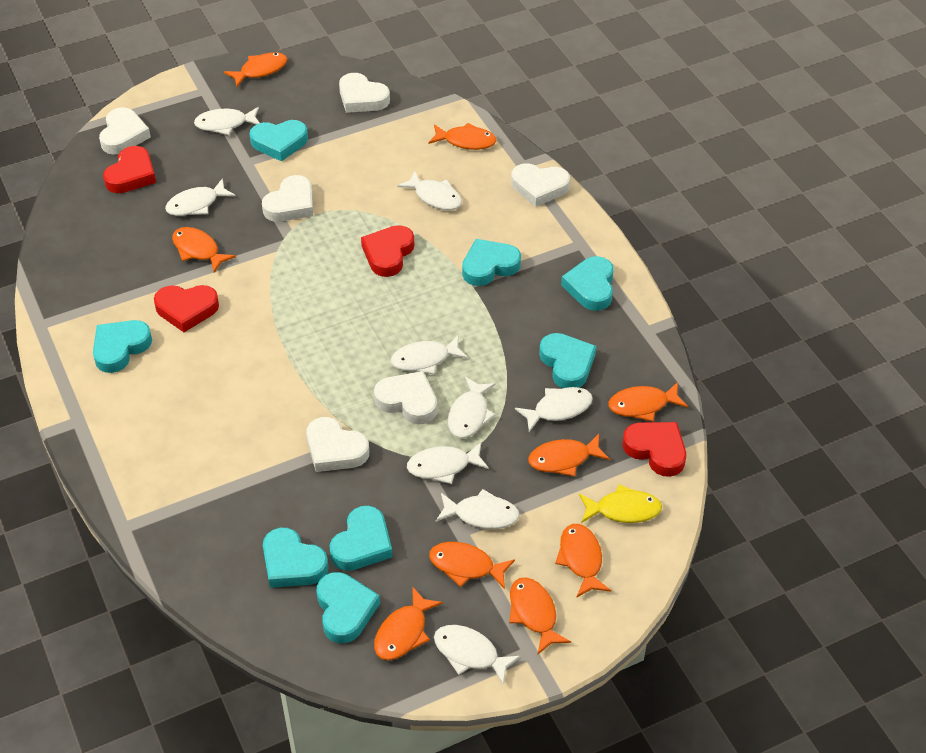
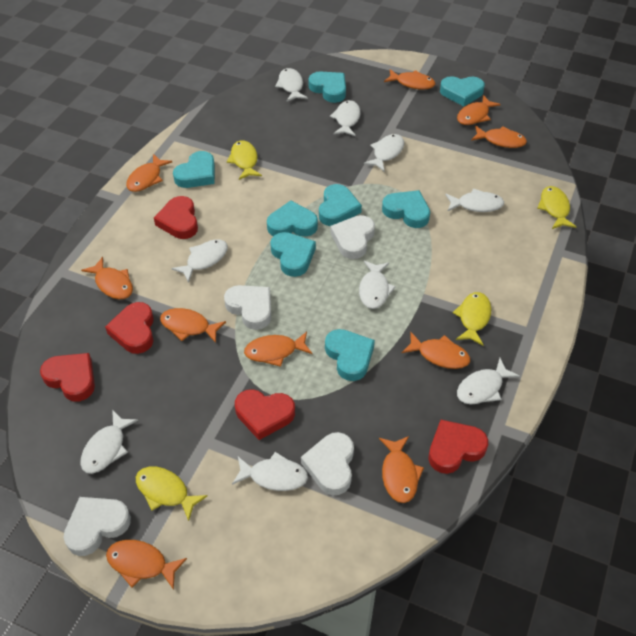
orange fish: [172,227,236,273] [224,52,287,87] [374,586,443,660] [428,123,497,150] [429,542,515,589] [509,577,571,654] [528,434,610,477] [555,524,611,598] [608,382,688,422] = 9 -> [81,257,133,299] [106,540,187,590] [126,154,172,192] [160,308,226,343] [244,332,312,367] [379,436,424,503] [384,69,435,90] [402,332,470,369] [457,95,501,125] [471,126,527,148] = 10
red heart: [103,146,156,193] [154,285,219,332] [361,225,414,277] [622,422,686,477] = 4 -> [40,353,95,402] [105,302,154,354] [154,196,198,239] [235,389,295,440] [428,420,488,474] = 5
white heart: [99,107,151,155] [262,175,313,222] [306,417,369,472] [339,73,390,113] [374,371,437,424] [511,163,570,207] = 6 -> [63,497,131,556] [224,285,271,330] [301,432,354,495] [330,215,375,259] = 4
yellow fish: [579,484,662,523] = 1 -> [136,467,208,521] [227,140,262,180] [453,292,491,345] [537,186,576,229] = 4

